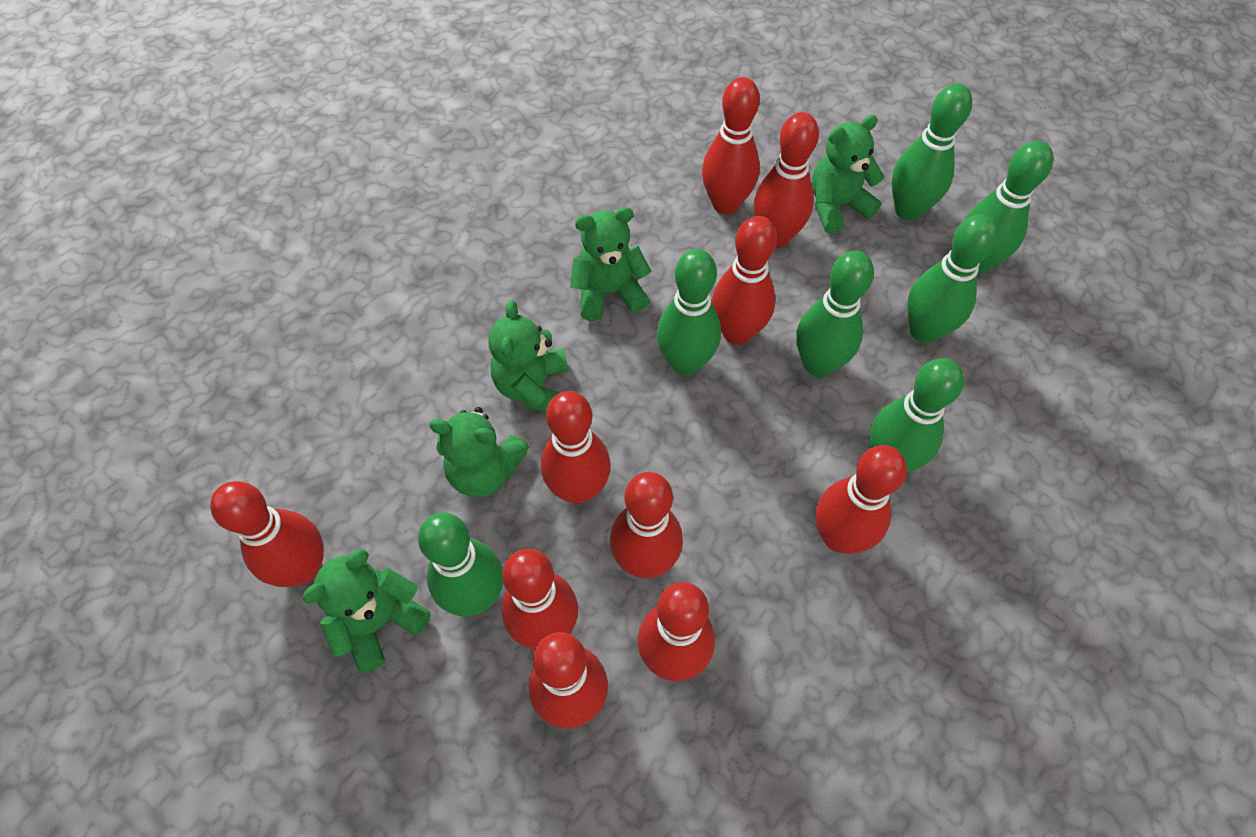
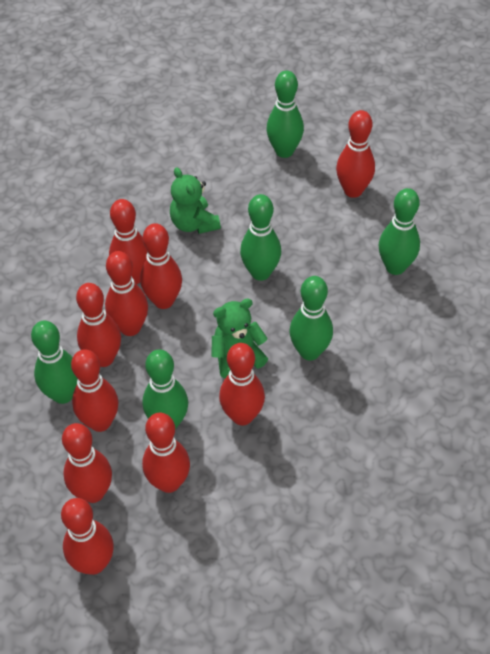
green bowling pin: [418,513,503,616] [657,249,721,375] [796,251,874,377] [869,358,964,472] [892,83,972,220] [907,214,999,343] [964,141,1054,275] = 7 -> [31,321,78,404] [142,349,188,429] [240,194,281,281] [267,71,304,158] [290,276,333,361] [379,188,420,275] = 6
green teddy bear: [302,549,431,673] [429,407,529,497] [488,300,568,413] [570,207,651,321] [812,115,884,233] = 5 -> [170,167,221,234] [211,298,268,378] = 2

